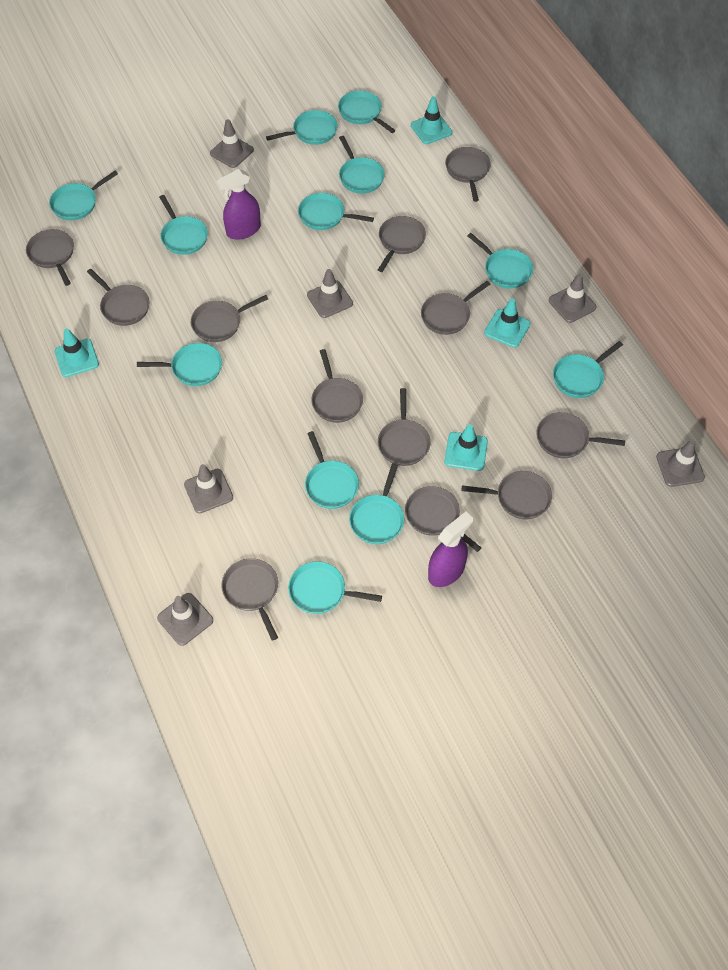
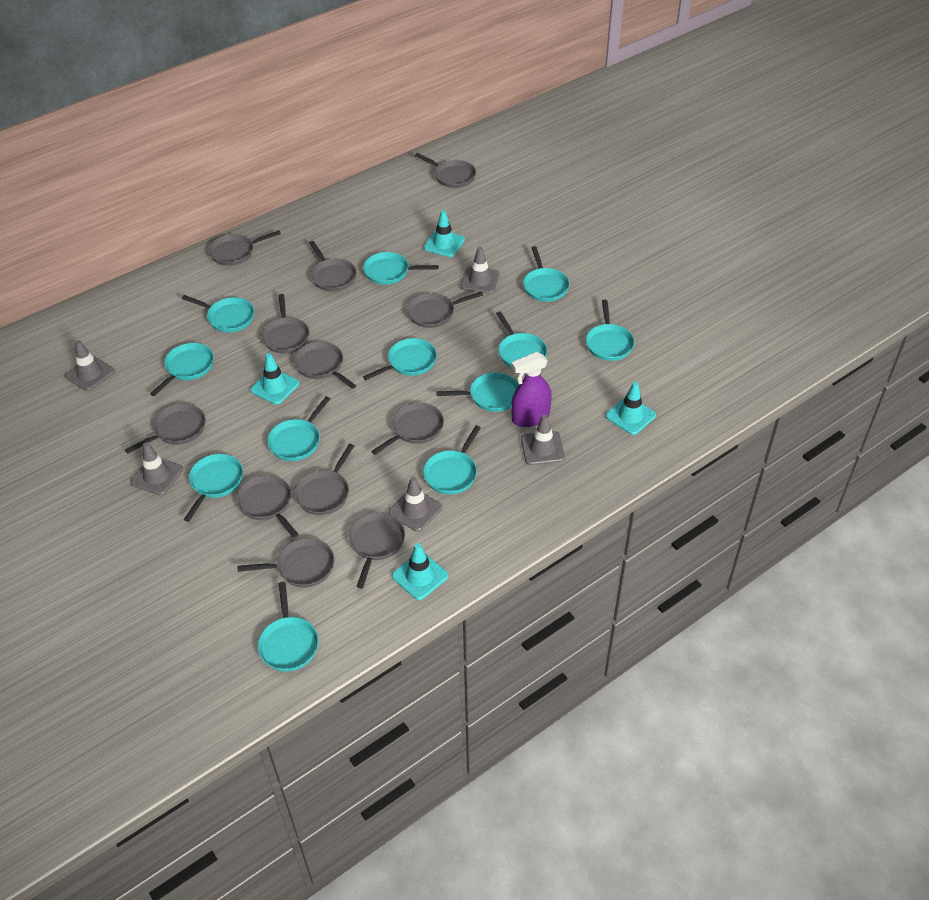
grey traffic cone: [157,593,213,646] [184,464,233,513] [210,119,254,168] [307,269,353,318] [549,274,596,323] [656,440,705,487] = 6 -> [65,340,115,391] [131,442,183,495] [389,477,442,532] [460,247,500,294] [521,415,565,465] = 5
purple spray bottle: [216,169,261,240] [428,512,473,587] = 2 -> [511,352,552,427] = 1

